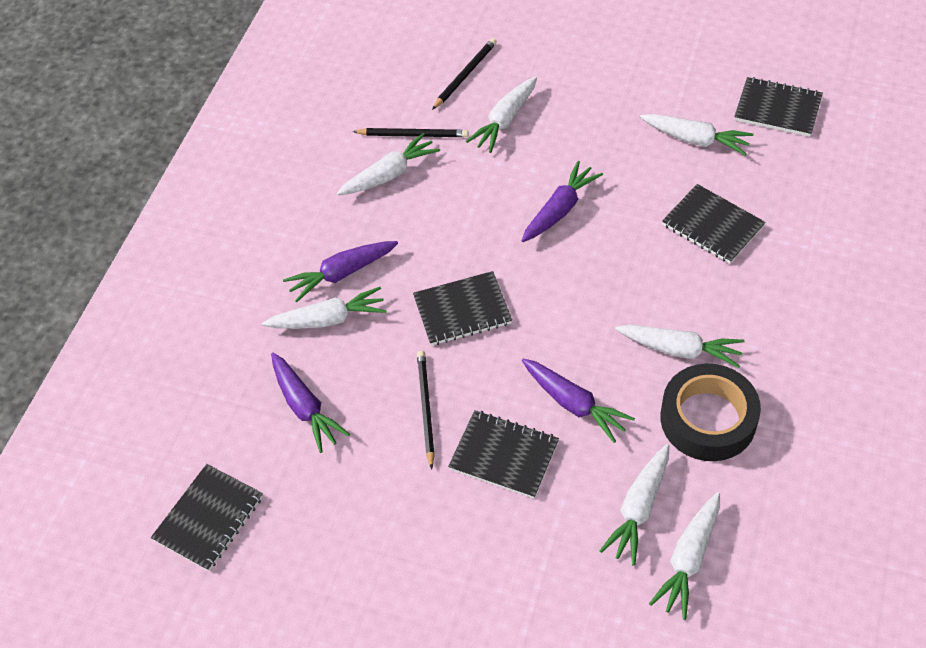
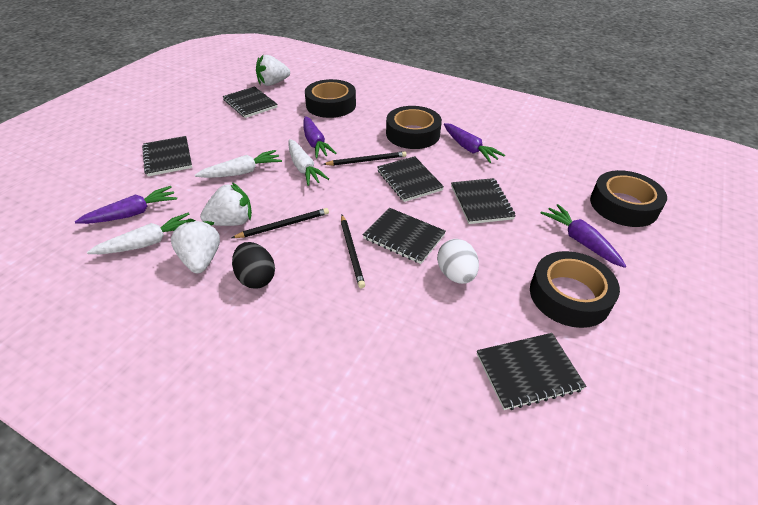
black egg: none = 0 -> [232,242,275,289] = 1
black notebook: [151,464,263,571] [413,271,512,346] [448,410,559,499] [662,184,766,264] [734,77,823,137] = 5 -> [142,136,192,176] [223,86,278,118] [363,208,446,264] [377,156,444,202] [451,178,516,224] [477,333,586,410] = 6
black tape: [661,364,761,461] = 1 -> [305,79,356,118] [386,106,442,149] [530,251,620,328] [590,170,667,227] = 4
white carrot: [262,287,387,329] [337,133,440,195] [466,77,537,153] [599,444,669,566] [615,325,744,368] [640,114,753,156] [649,492,720,620] = 7 -> [87,213,189,254] [195,150,282,178] [288,139,329,186] = 3
white egg: none = 0 -> [437,239,479,284] = 1
white strawberry: none = 0 -> [170,219,220,273] [200,182,252,226] [256,55,290,86] = 3

